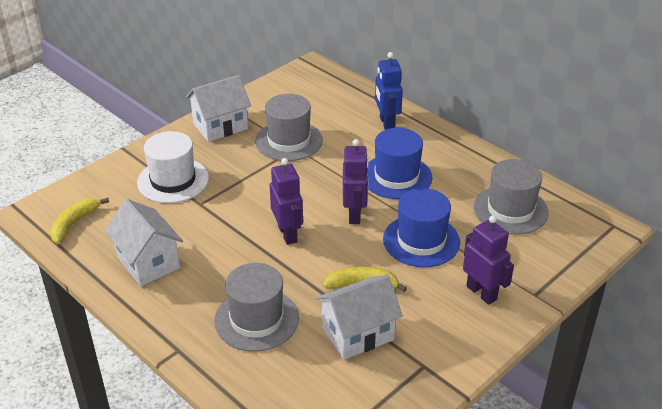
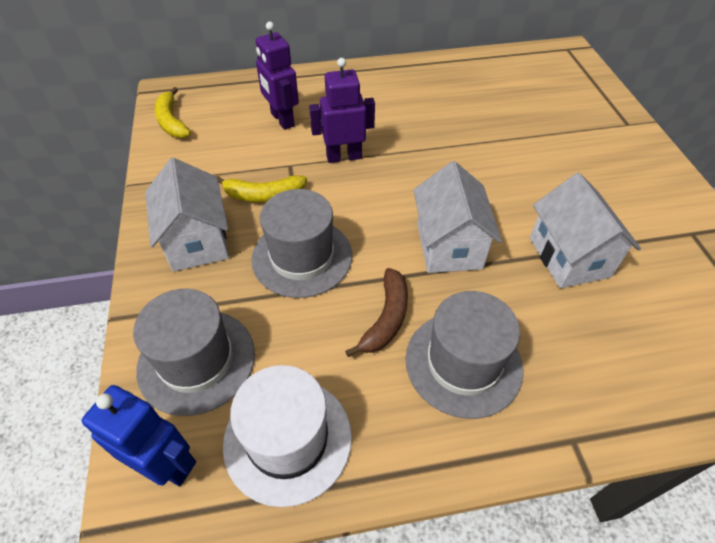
blue hat: [367,128,432,199] [383,188,460,267] = 2 -> none = 0
brown banana: none = 0 -> [345,268,408,357] = 1
purple robot: [270,158,303,245] [343,139,369,224] [463,215,514,305] = 3 -> [256,22,299,130] [309,58,375,163] = 2

